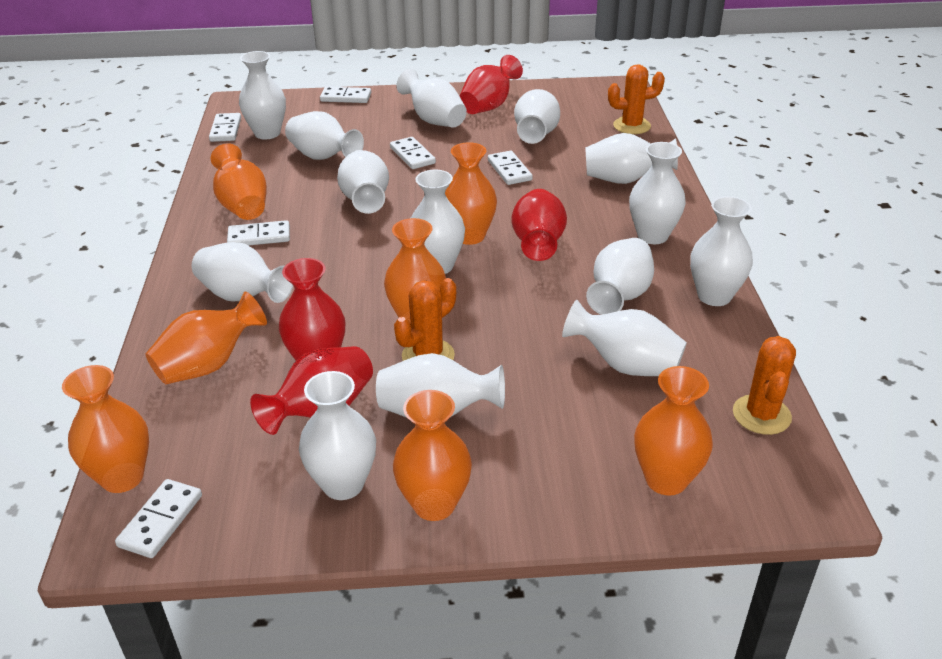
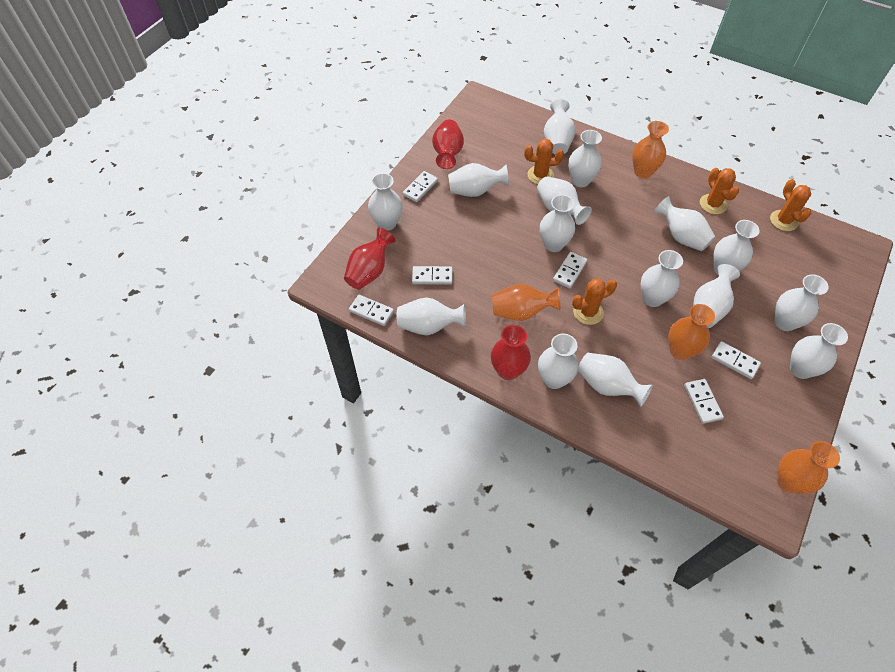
orange cactus: [394,278,456,361] [608,64,665,134] [733,336,796,435] = 3 -> [524,139,564,184] [572,279,617,325] [700,168,739,214] [770,179,811,231] = 4
orange vase: [62,365,149,493] [145,292,267,384] [211,143,267,220] [384,218,446,324] [393,390,472,521] [445,142,497,245] [634,366,713,496] = 7 -> [492,284,560,321] [632,121,669,179] [668,304,715,360] [777,441,840,494] = 4
red vase: [250,346,373,435] [279,258,345,361] [460,55,523,114] [511,189,567,261] = 4 -> [344,228,396,290] [432,120,464,169] [491,325,531,380] = 3
white vase: [192,242,293,303] [239,51,286,139] [285,111,364,160] [299,371,376,500] [337,150,389,214] [376,353,505,418] [396,69,467,128] [411,170,465,274] [514,89,560,144] [562,300,687,376] [585,133,678,184] [586,238,654,315] [629,142,686,244] [690,196,753,306] = 14 -> [368,173,403,231] [397,298,466,335] [448,163,509,197] [537,176,592,225] [538,333,579,389] [540,195,575,252] [544,99,575,154] [568,130,602,187] [578,353,653,407] [640,250,683,307] [654,196,715,251] [693,264,740,328] [713,220,759,274] [774,274,829,331] [790,323,848,379] = 15

